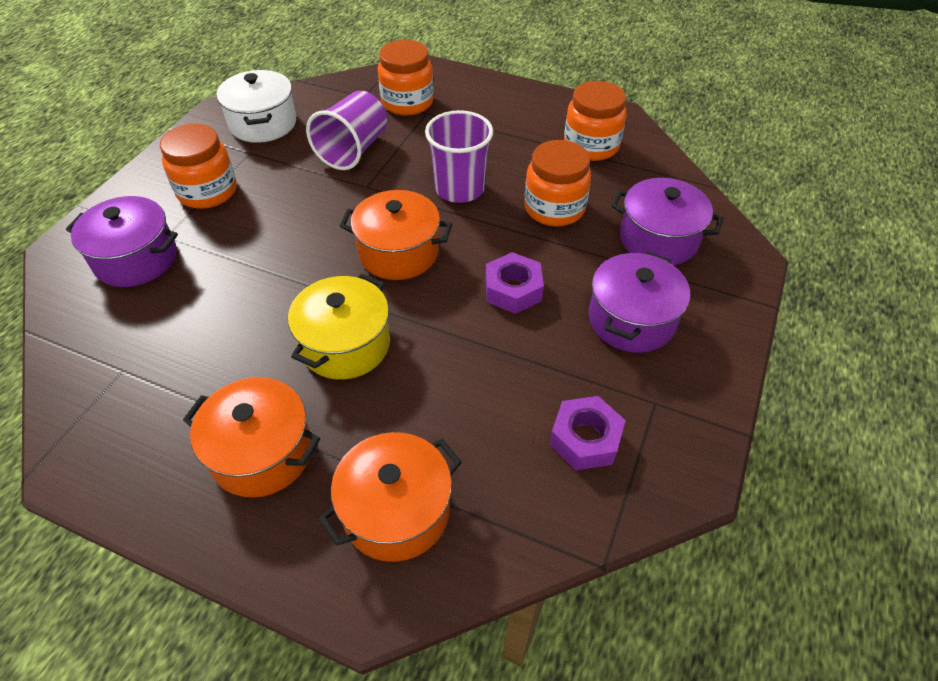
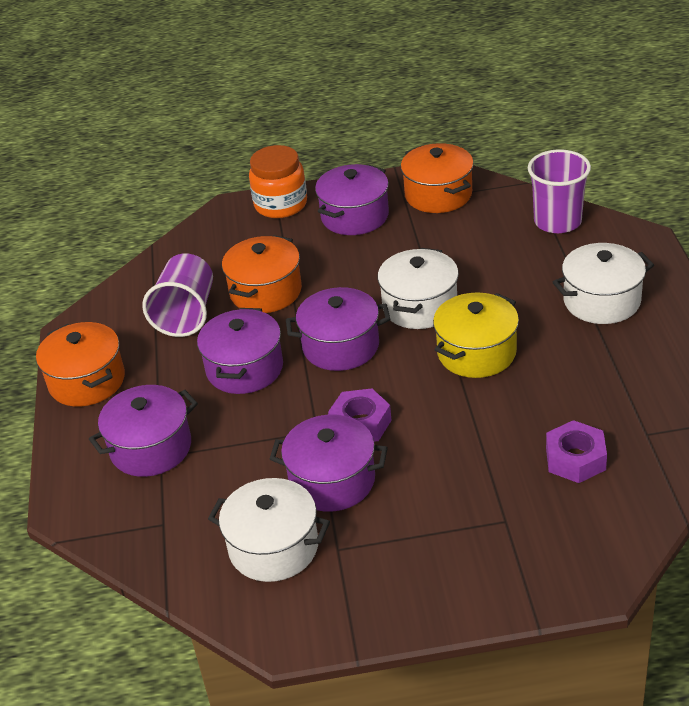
orange jar: [160,124,237,209] [378,40,434,115] [524,140,591,226] [564,81,627,161] = 4 -> [249,145,307,218] = 1
purple pot: [66,196,178,287] [588,251,690,353] [611,178,723,265] = 3 -> [89,385,198,477] [197,308,283,394] [270,414,388,512] [286,287,390,371] [315,164,389,235] = 5
white pot: [217,70,296,143] = 1 -> [208,478,330,582] [378,248,459,329] [553,243,654,324] = 3

